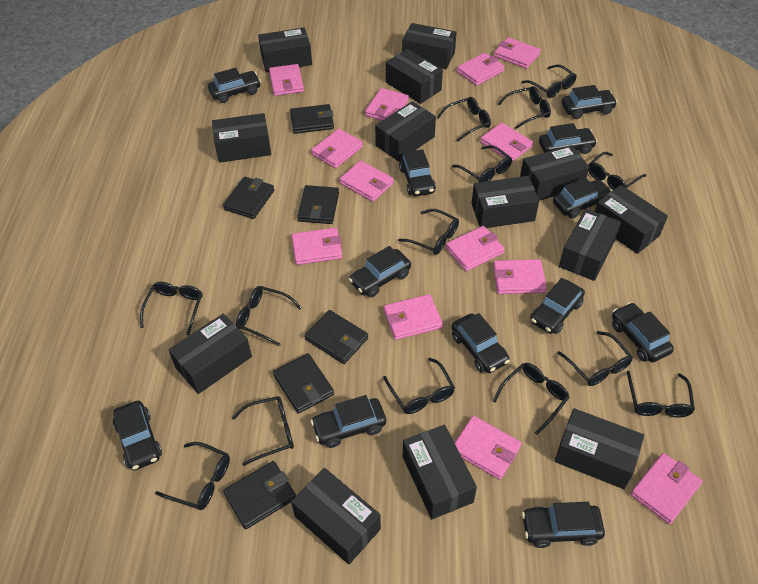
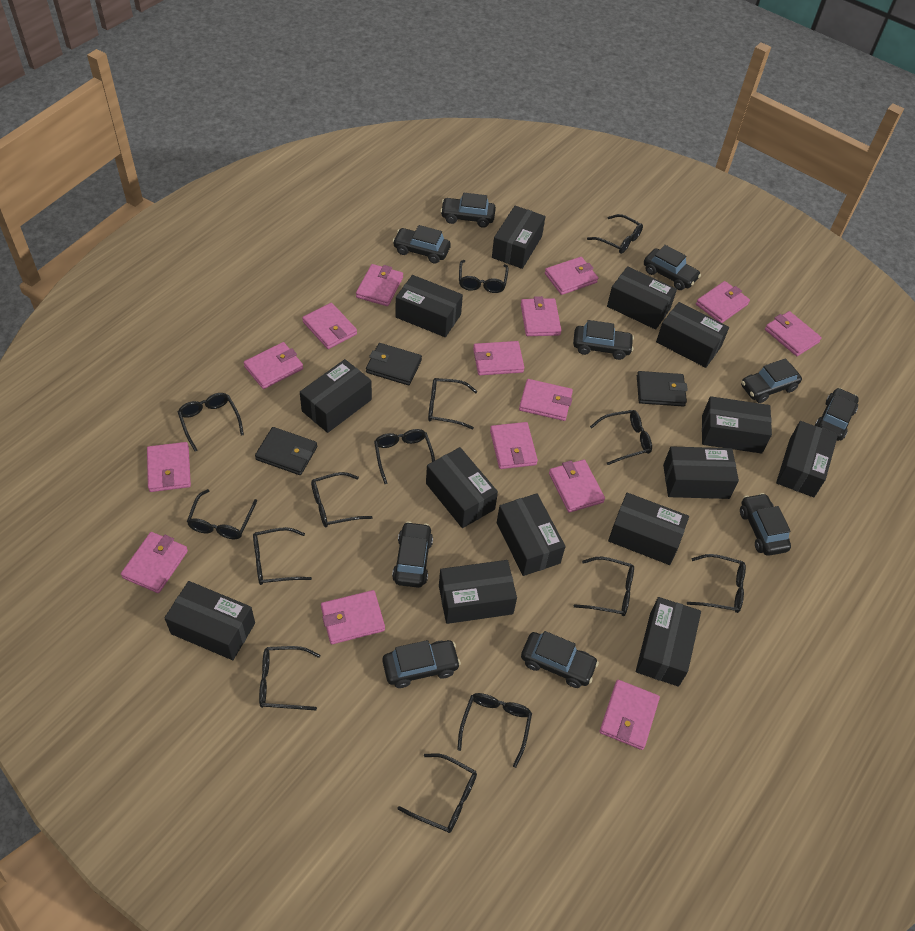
black box: [168,314,252,394] [212,113,271,163] [258,28,312,73] [291,468,381,564] [375,101,436,161] [386,49,443,104] [402,23,457,69] [403,425,477,519] [471,176,539,228] [520,145,589,201] [554,408,644,489] [559,209,621,281] [595,185,668,254] = 13 -> [164,581,255,660] [300,359,372,433] [395,275,463,337] [426,447,498,528] [439,560,517,624] [492,206,545,269] [497,493,566,576] [607,266,677,330] [608,493,689,565] [636,597,701,687] [656,302,729,368] [663,446,739,499] [702,396,772,453] [776,421,838,497] = 14
black car: [113,401,162,471] [208,68,261,103] [311,395,386,448] [349,246,411,297] [399,149,436,196] [452,313,510,373] [522,502,605,548] [530,278,585,334] [539,123,597,154] [553,178,612,219] [561,85,618,119] [612,302,674,363] = 12 -> [382,640,461,688] [392,521,433,588] [393,225,451,264] [440,193,496,228] [521,631,599,688] [573,320,634,360] [644,245,701,290] [740,493,791,556] [741,358,802,403] [815,388,859,441] = 10
black wallet: [223,177,274,219] [223,461,296,529] [273,353,334,414] [290,104,334,134] [297,185,339,224] [305,310,368,364] = 6 -> [255,427,317,475] [366,343,422,385] [637,371,688,407] = 3
pink wallet: [269,64,304,96] [292,228,342,265] [311,129,363,168] [340,161,394,202] [365,88,409,120] [384,294,443,340] [446,226,505,271] [455,416,522,480] [457,53,505,86] [480,123,533,162] [493,259,547,294] [494,37,541,69] [631,453,702,524] = 13 -> [121,532,188,593] [147,442,191,492] [244,342,303,389] [302,303,357,349] [321,590,385,644] [356,264,403,306] [473,341,524,375] [490,422,538,469] [519,379,573,421] [521,296,561,336] [545,257,598,295] [549,460,605,513] [600,680,660,750] [696,281,750,323] [765,311,822,356] = 15

